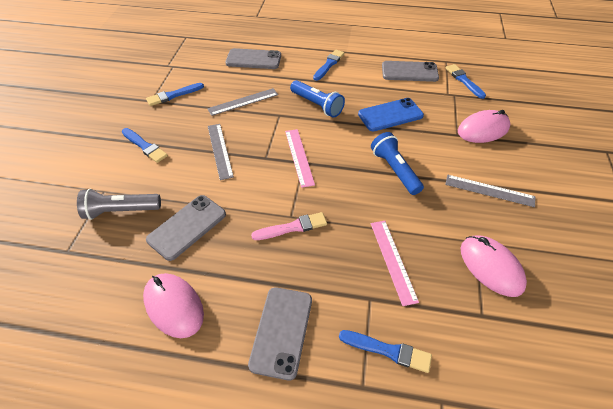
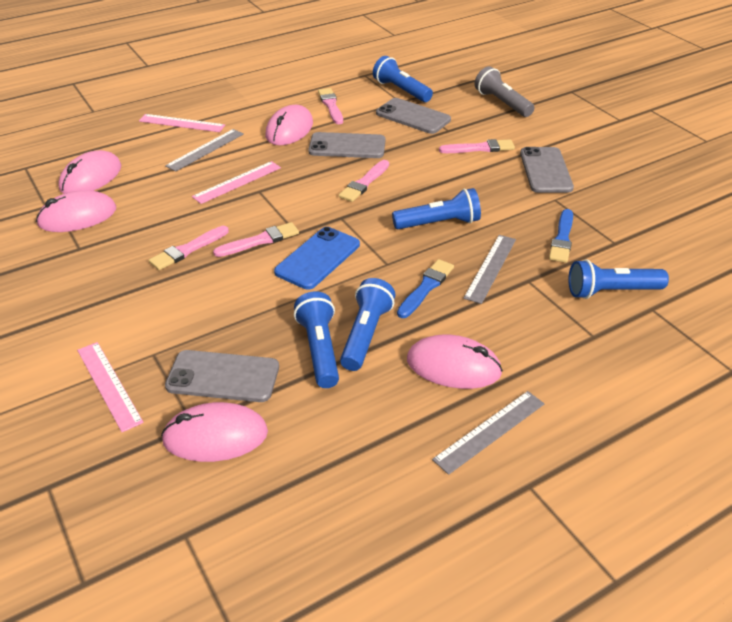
blue brush: [122,128,168,163] [146,83,204,106] [313,50,344,81] [339,330,432,373] [445,64,486,99] = 5 -> [397,259,454,318] [549,209,573,263] = 2
blue flashlight: [290,80,345,117] [371,132,424,195] = 2 -> [294,291,339,388] [340,278,395,371] [373,56,433,102] [392,188,481,229] [568,259,669,299] = 5
pink brush: [251,212,327,240] = 1 -> [149,226,229,270] [213,222,299,257] [318,88,343,124] [339,160,389,202] [439,139,515,153] = 5
pink mouse: [143,273,204,338] [458,110,510,143] [461,235,527,297] = 3 -> [36,190,116,232] [58,150,121,194] [161,402,268,462] [265,105,313,145] [407,335,503,389] = 5
pink ruler: [285,129,315,188] [371,221,419,306] = 2 -> [77,342,144,432] [139,114,225,132] [192,161,281,204] = 3

